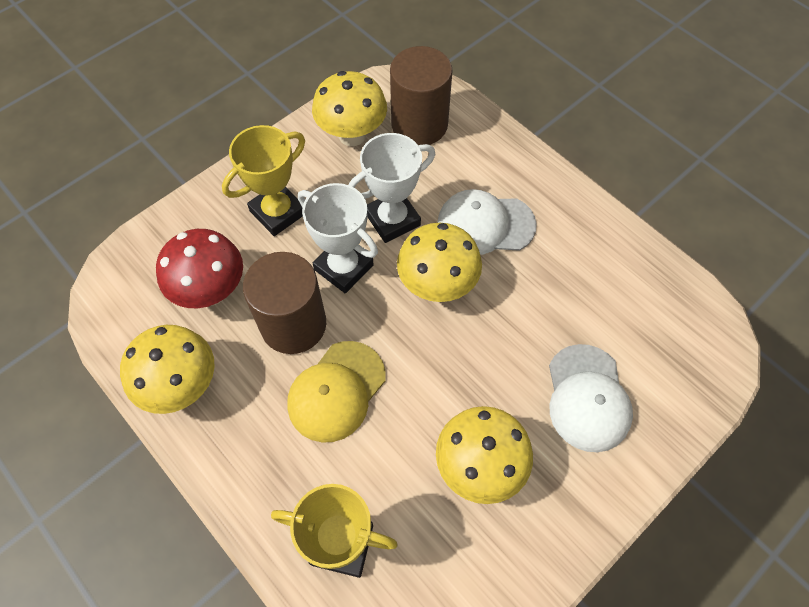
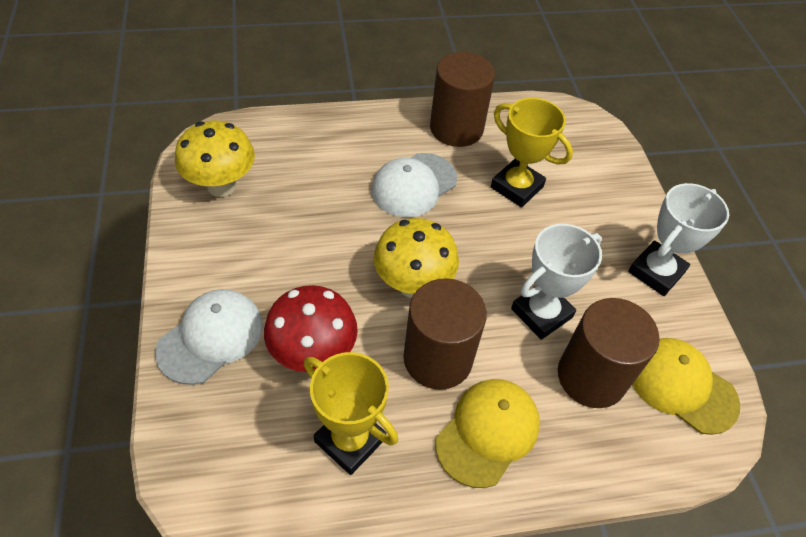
brown cylinder: [243,252,326,354] [390,46,453,145] = 2 -> [403,278,487,390] [430,52,495,147] [558,298,660,408] = 3
yellow cap: [287,341,386,443] = 1 -> [435,379,540,488] [632,338,740,435] = 2
yellow mushroom: [120,325,215,414] [312,71,387,146] [397,223,482,302] [436,406,533,504] = 4 -> [175,121,255,197] [374,218,459,298] = 2

